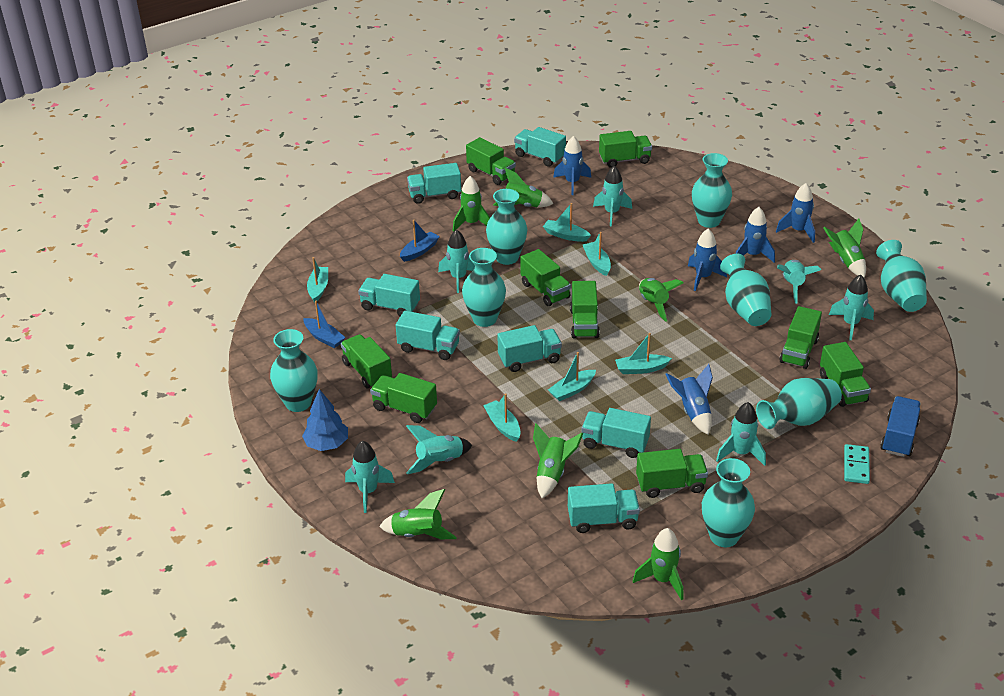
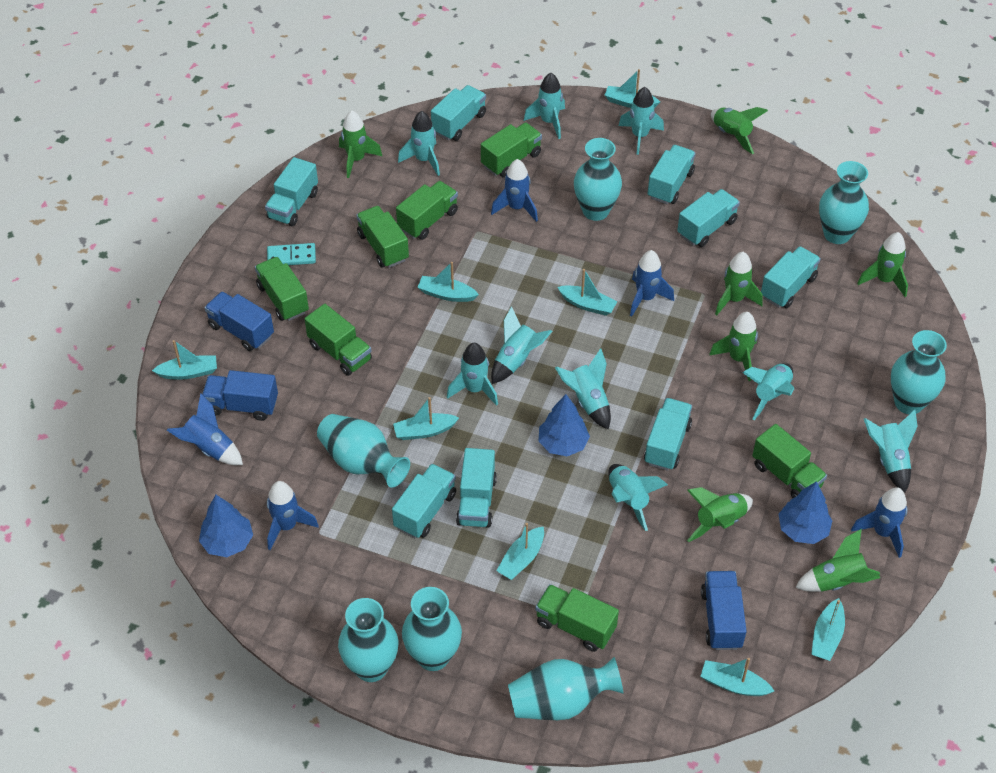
blue boat: [304,300,345,348] [400,220,440,262] = 2 -> none = 0
blue tree: [302,389,348,451] = 1 -> [199,495,253,557] [539,394,590,456] [778,481,833,544] = 3
blue truck: [880,396,921,457] = 1 -> [202,370,278,421] [204,292,274,351] [701,571,747,650] = 3
green truck: [341,334,392,388] [370,373,437,423] [466,137,516,185] [520,249,571,306] [570,281,600,338] [599,131,652,168] [636,449,708,498] [779,306,822,369] [820,342,871,407] = 9 -> [255,257,309,321] [305,304,372,376] [356,206,409,268] [396,181,458,240] [481,123,542,178] [535,584,619,652] [752,424,827,498] = 7
turquoise boat: [307,257,328,302] [483,394,521,442] [543,203,591,242] [548,352,596,401] [583,232,611,276] [615,333,672,374] = 6 -> [152,340,217,380] [393,397,459,440] [417,262,479,302] [496,523,544,580] [557,269,617,316] [604,69,660,108] [700,658,774,696] [811,598,845,661] = 8
turquoise rocket: [345,440,395,513] [406,425,472,474] [438,229,475,293] [593,166,632,226] [716,402,766,466] [777,260,821,304] [829,274,874,340] = 7 -> [398,111,440,176] [447,343,498,406] [491,306,552,384] [524,73,565,139] [555,348,611,430] [608,464,668,531] [619,87,664,155] [742,363,794,420] [864,410,918,493] = 9
turquoise truck: [358,274,420,316] [396,311,460,360] [407,163,461,204] [497,325,562,372] [514,127,566,167] [568,483,640,533] [581,408,651,458] = 7 -> [265,157,318,226] [392,464,456,538] [431,85,486,141] [456,448,497,528] [644,398,692,471] [648,145,696,204] [677,189,740,247] [761,246,821,308] = 8
turquoise vase: [270,329,318,412] [462,248,506,327] [486,189,527,265] [692,153,732,228] [702,458,755,547] [720,254,772,326] [756,378,842,429] [876,240,927,312] = 8 -> [317,414,410,488] [338,598,399,682] [402,587,462,671] [508,657,623,720] [574,138,622,221] [819,161,869,244] [891,330,947,414] = 7

